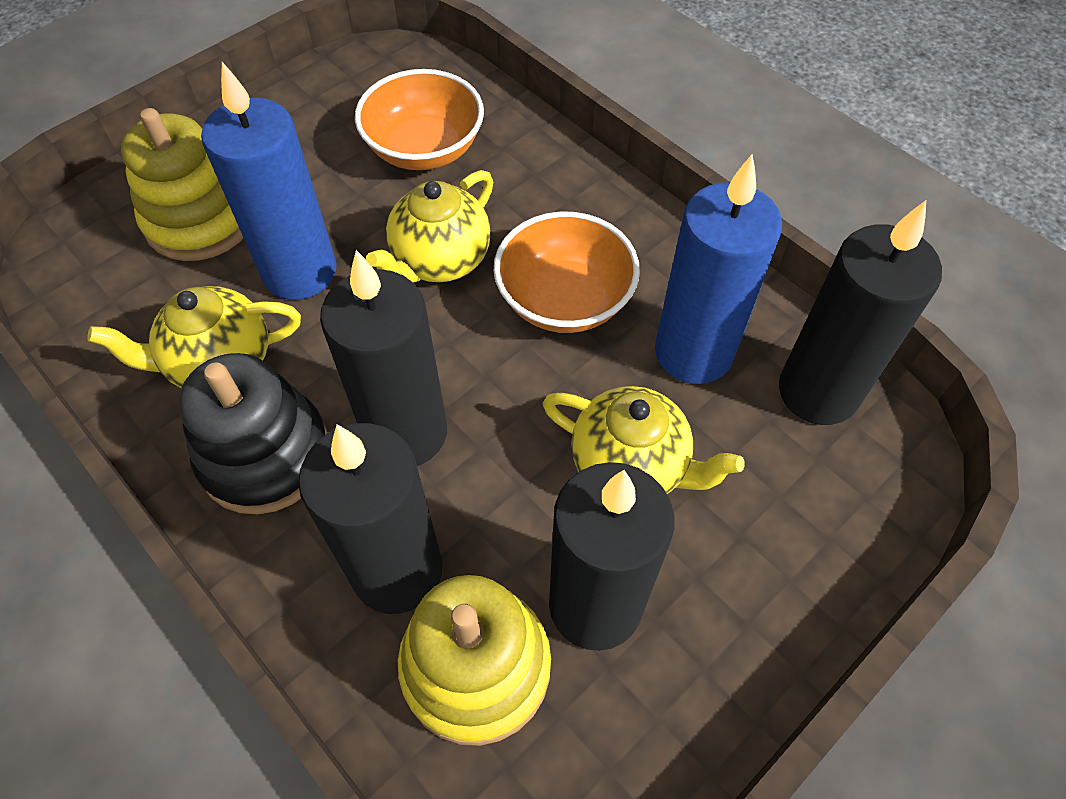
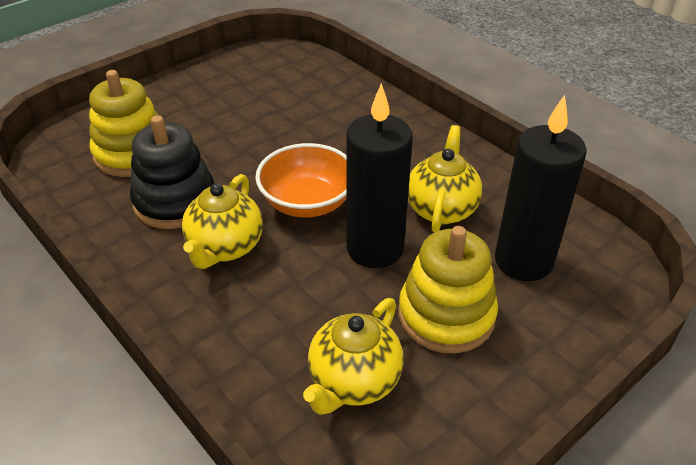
black candle: [298,423,442,614] [320,250,447,466] [549,462,674,651] [779,200,942,425] = 4 -> [346,83,413,268] [495,95,587,281] = 2
blue candle: [201,62,337,300] [655,154,782,384] = 2 -> none = 0
orange bowl: [355,69,484,170] [494,211,640,333] = 2 -> [255,143,347,218] = 1

